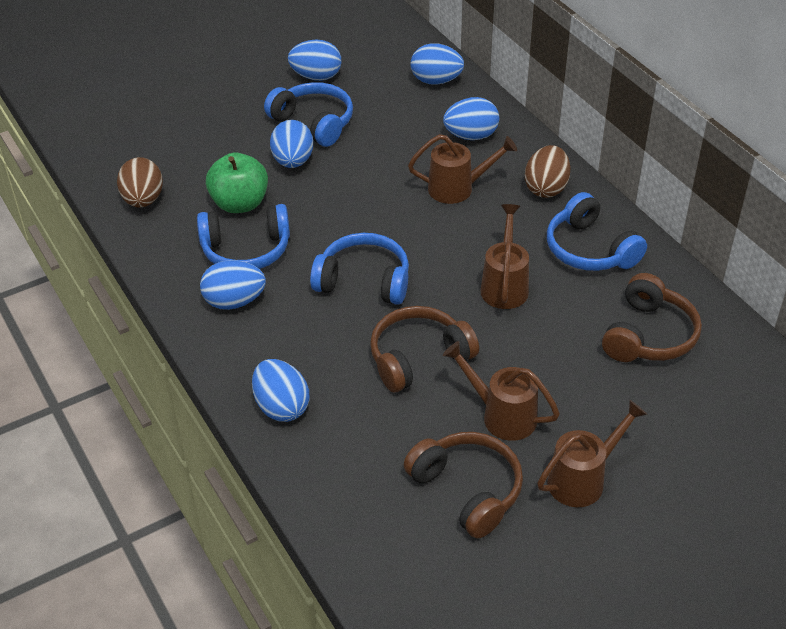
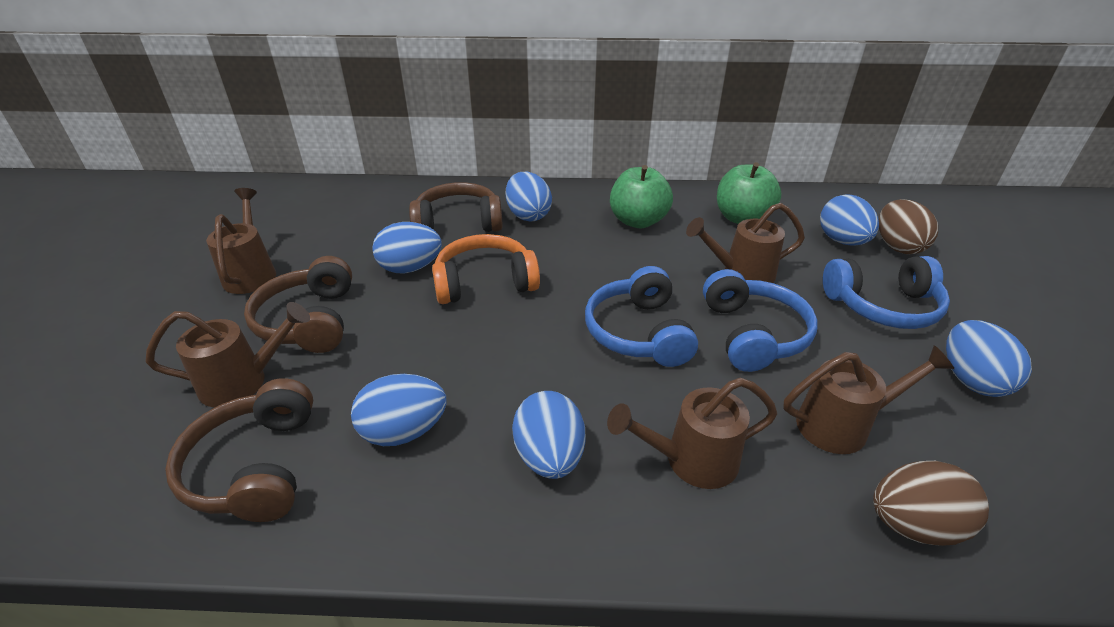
blue headphones: [197,204,290,269] [264,82,353,147] [310,233,409,305] [547,192,647,271] = 4 -> [585,266,698,367] [703,269,818,372] [823,256,950,329] = 3
brown watering can: [408,134,517,204] [443,341,560,441] [480,204,529,309] [537,400,648,507] = 4 -> [145,302,310,407] [206,188,276,294] [607,378,777,489] [686,203,805,283] [783,345,955,454] = 5
green apple: [206,153,268,213] = 1 -> [610,165,673,228] [717,162,782,224] = 2
orange headphones: none = 0 -> [432,234,540,304] = 1

